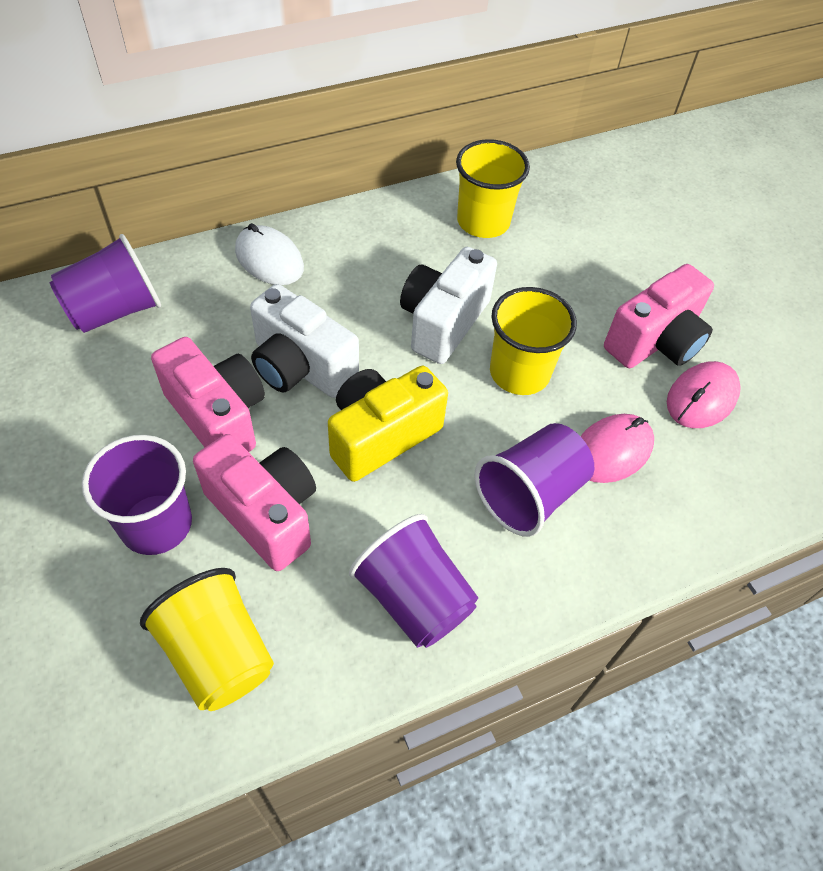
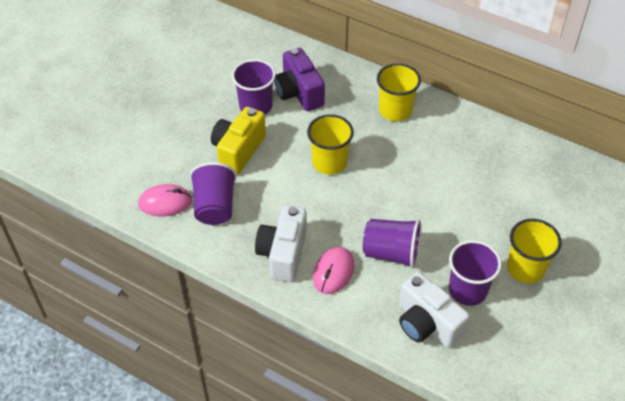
pink camera: [151,337,265,452] [193,434,316,571] [604,264,714,368] = 3 -> none = 0
purple camera: none = 0 -> [274,48,325,111] = 1
white mouse: [235,223,304,285] = 1 -> none = 0

